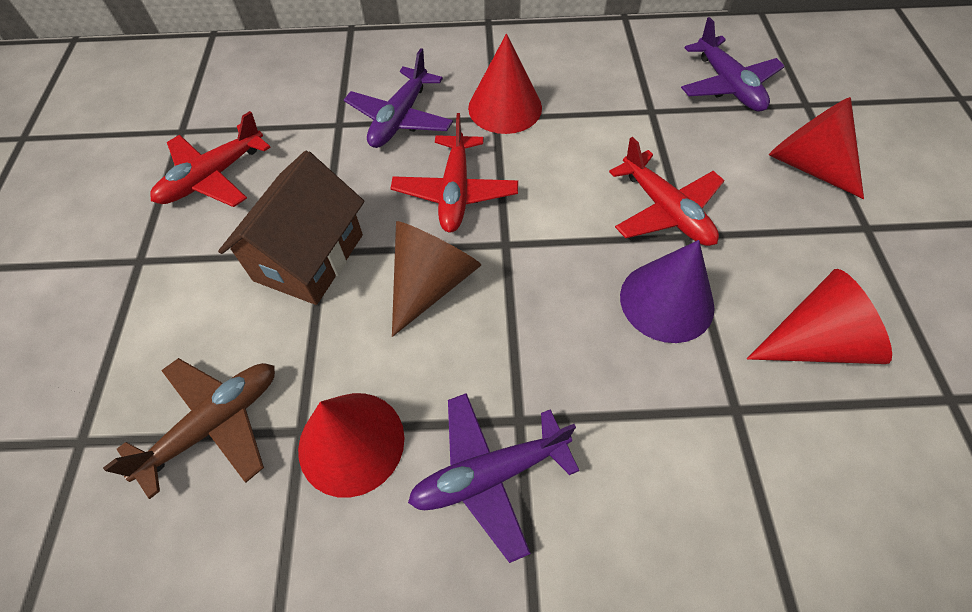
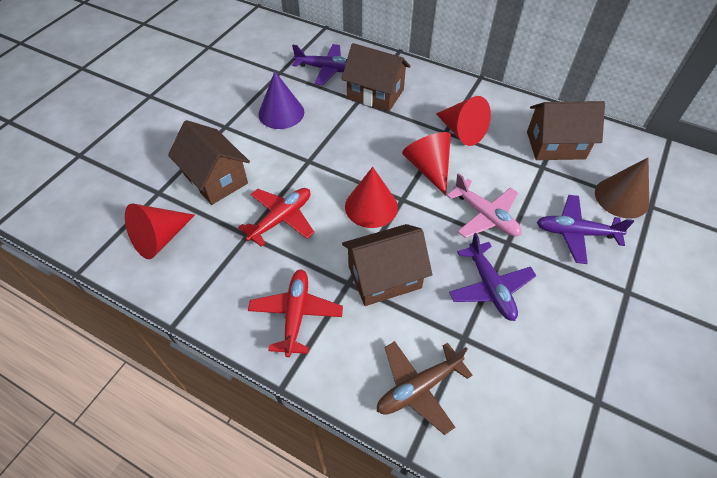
brown house: [218,151,365,305] = 1 -> [168,120,250,205] [341,43,410,112] [342,224,432,306] [527,101,605,160] = 4
pink plane: none = 0 -> [447,173,522,238] = 1
red plane: [150,111,271,207] [391,113,518,233] [609,137,725,246] = 3 -> [238,188,315,247] [248,269,343,357] = 2

